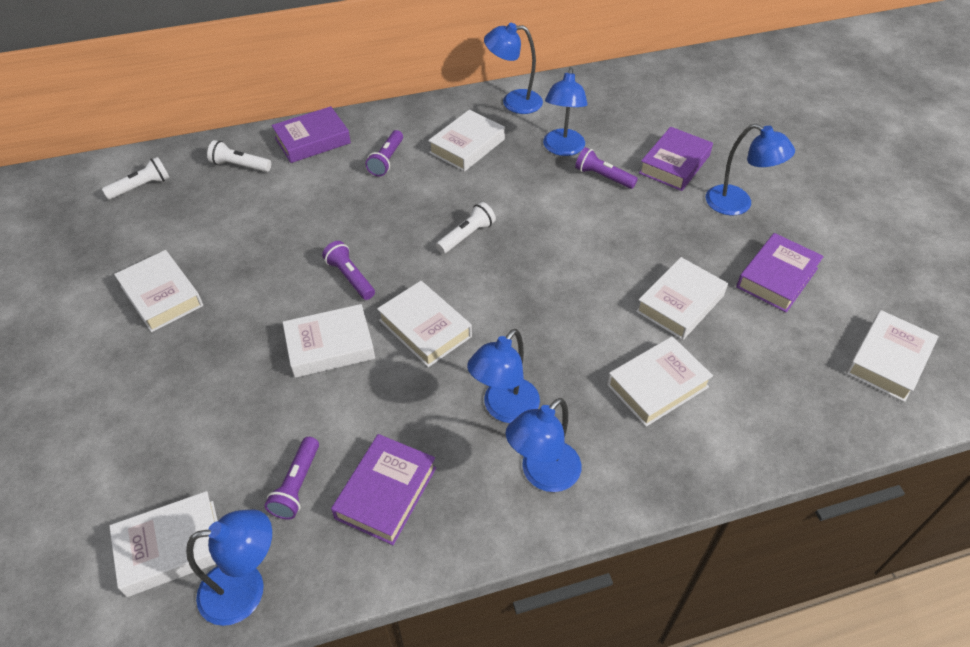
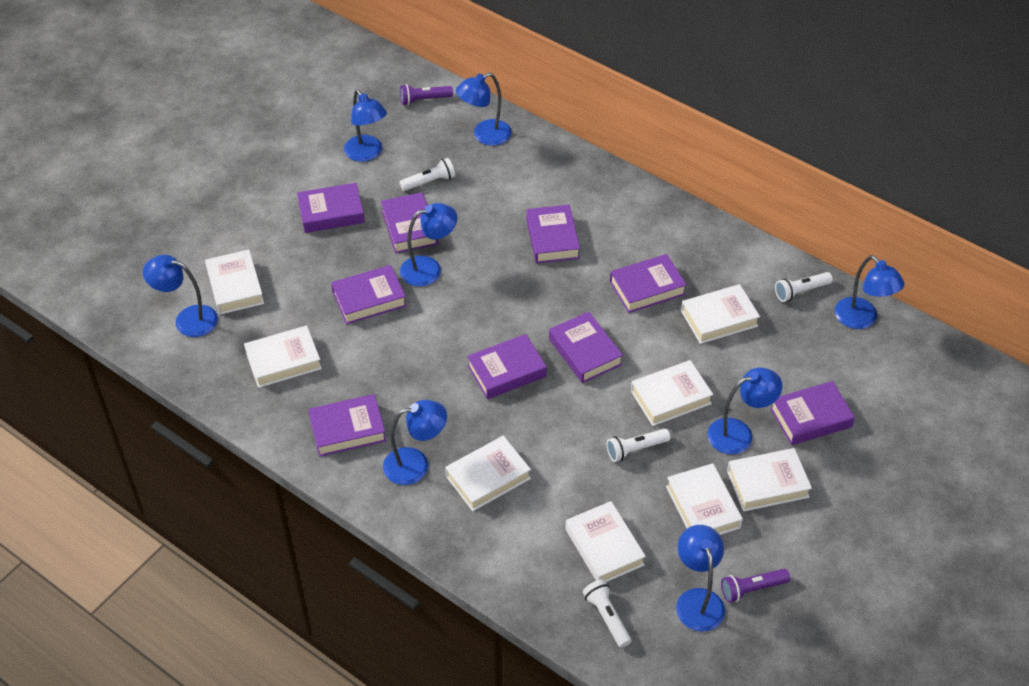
blue lamp: [186,509,272,626] [467,329,540,423] [484,23,543,114] [506,398,581,492] [543,67,588,156] [706,124,795,215] = 6 -> [143,255,218,337] [344,89,387,162] [383,400,447,485] [400,203,457,286] [456,73,512,146] [676,525,725,632] [707,367,782,454] [835,255,905,329] = 8
purple book: [272,106,351,163] [331,434,436,545] [639,127,713,191] [736,233,824,312] = 4 -> [297,183,365,233] [308,394,386,457] [331,265,406,324] [381,192,438,253] [467,334,547,399] [526,205,580,263] [549,312,623,383] [610,254,687,313] [770,381,855,445] = 9
purple flashlight: [264,437,319,520] [322,241,375,300] [365,130,403,176] [575,147,638,189] = 4 -> [400,84,453,105] [721,569,790,603] = 2
white flashlight: [102,157,170,200] [207,140,271,172] [436,202,496,254] = 3 -> [400,158,455,191] [583,579,631,648] [607,429,670,462] [775,272,833,302] = 4

